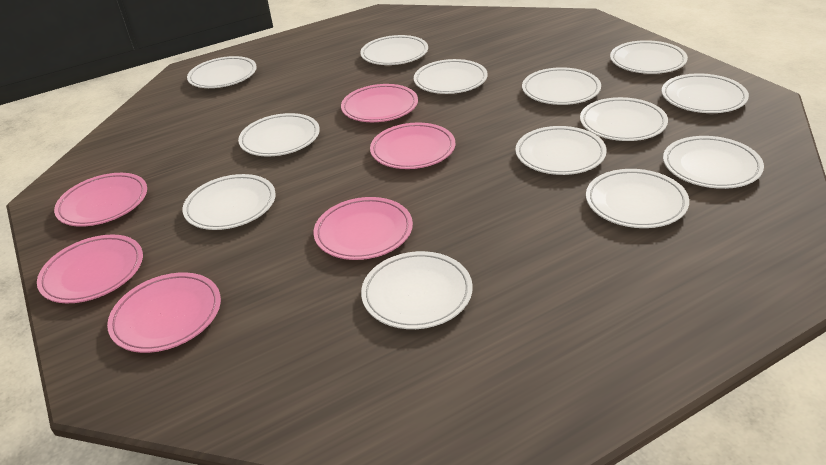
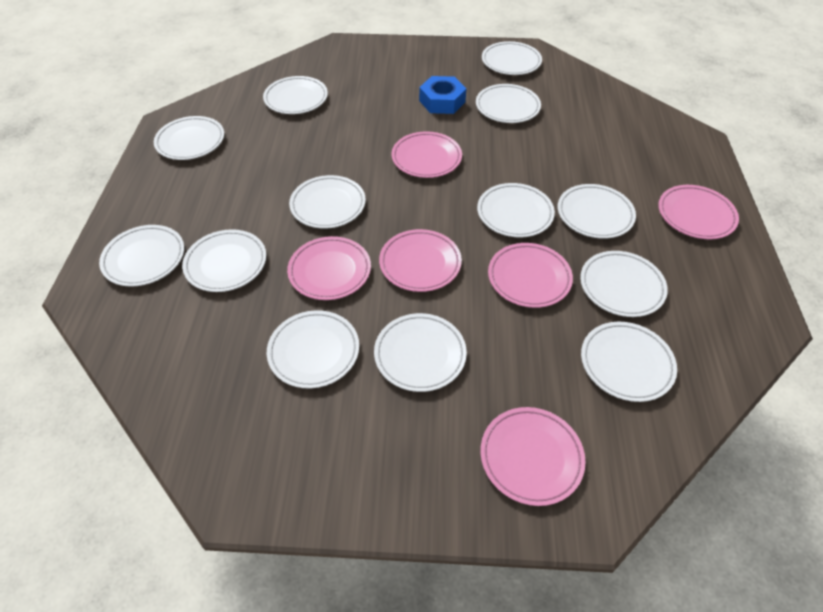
blue nut: none = 0 -> [419,76,467,114] = 1

